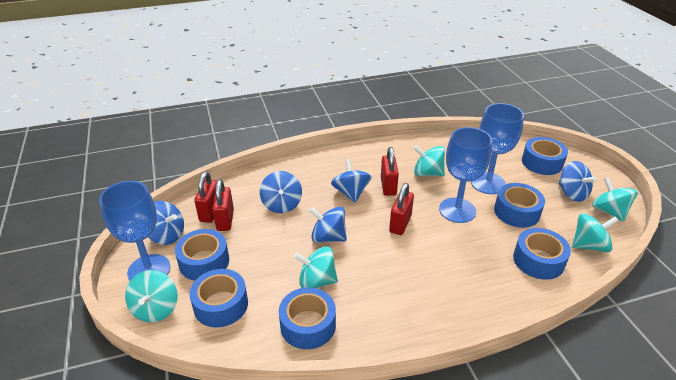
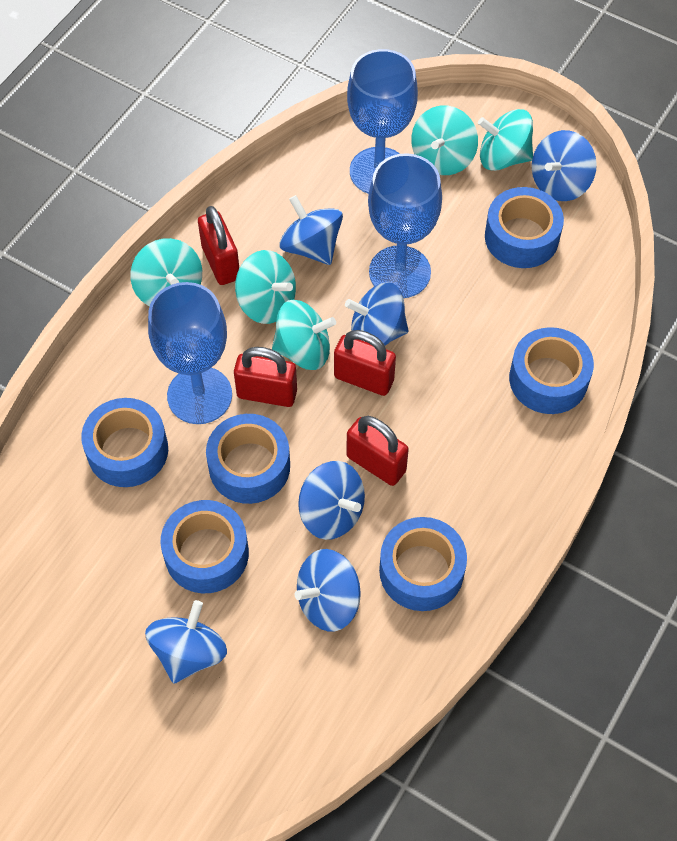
blue spinning top: [148,201,184,245] [260,171,302,213] [309,207,347,243] [331,159,372,203] [558,161,597,202] = 5 -> [145,600,227,684] [279,195,343,265] [295,549,361,632] [298,461,365,540] [345,282,409,346] [532,130,597,201] = 6

